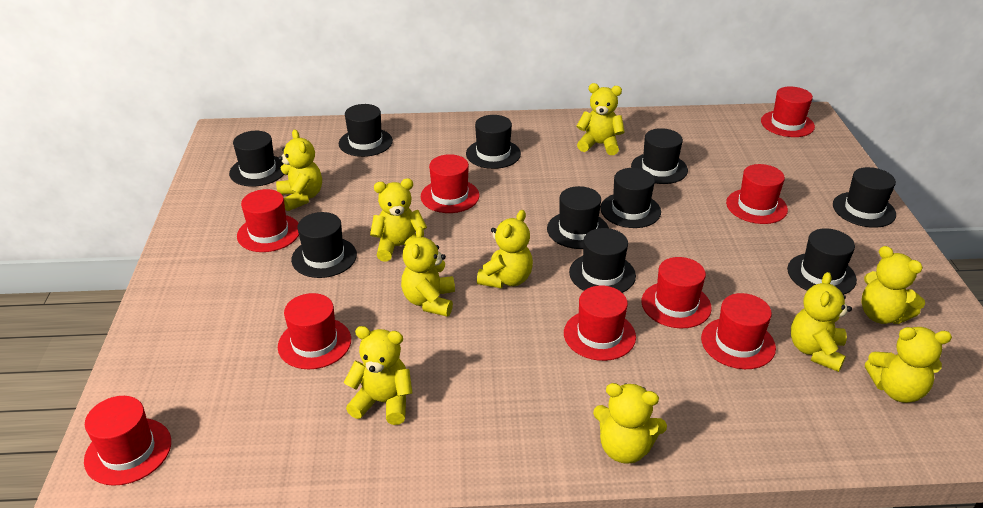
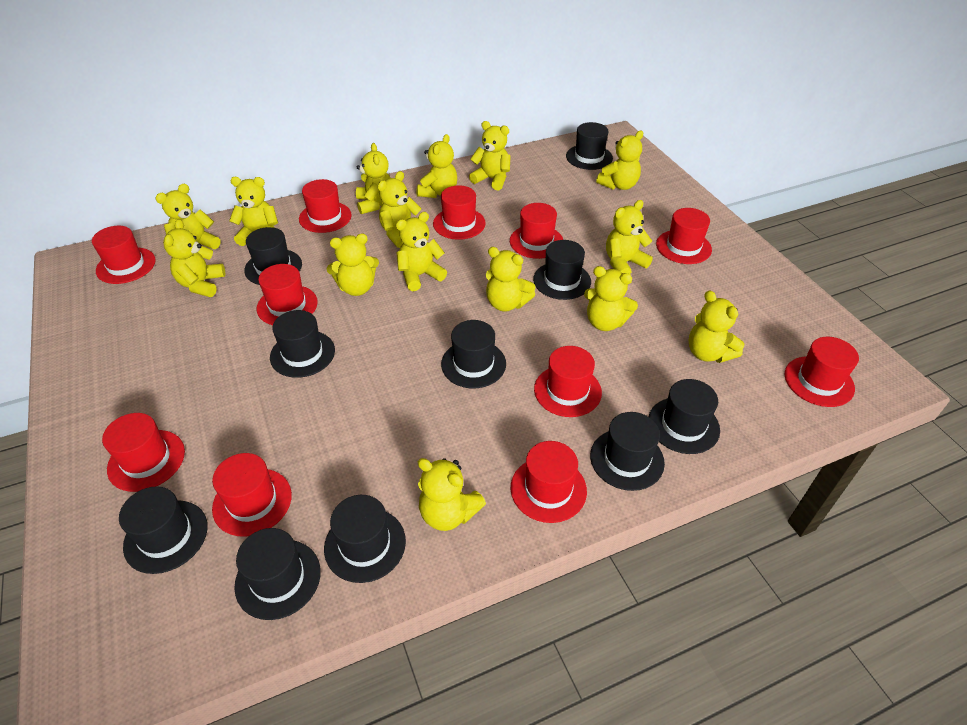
red hat: [84,396,171,486] [237,189,299,252] [278,293,351,369] [421,154,479,213] [564,286,636,361] [642,257,712,328] [701,293,776,369] [726,164,788,224] [761,86,815,137] = 9 -> [92,226,156,284] [102,413,185,492] [212,453,292,537] [257,264,318,325] [299,179,352,233] [433,185,486,240] [510,203,563,259] [511,441,587,523] [534,346,602,417] [656,208,712,264] [785,337,859,407] = 11
yellow teddy bear: [276,129,322,211] [344,326,413,425] [370,178,427,262] [401,226,455,317] [477,210,533,288] [576,83,625,155] [593,383,667,464] [791,272,852,372] [862,246,925,324] [865,327,952,403] = 10 -> [155,184,221,249] [163,219,225,297] [229,177,278,246] [327,234,379,296] [356,143,391,214] [378,171,422,248] [396,212,447,291] [417,134,457,198] [418,458,486,531] [469,121,511,190] [486,247,536,312] [584,266,638,331] [596,131,643,190] [606,200,653,274] [689,290,744,363] = 15

